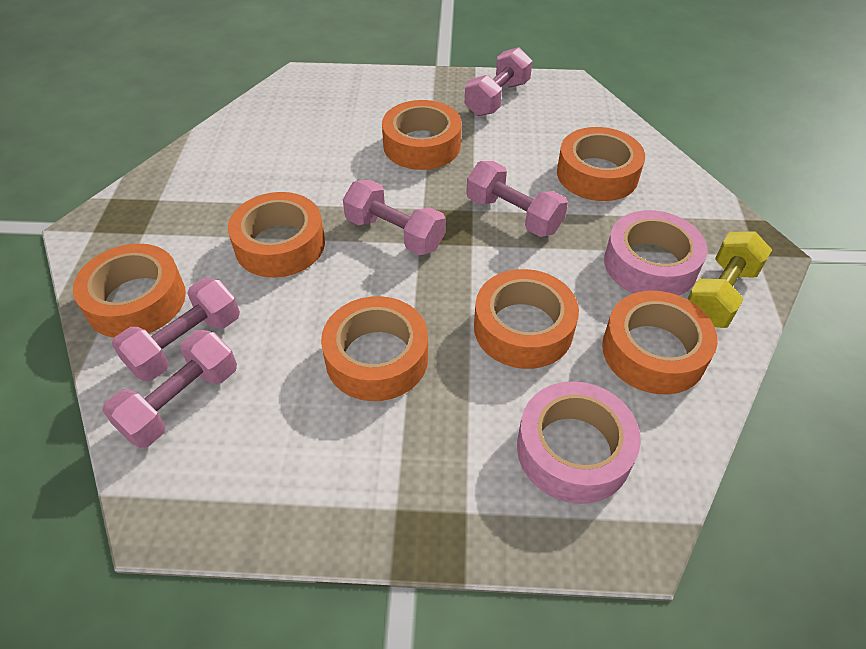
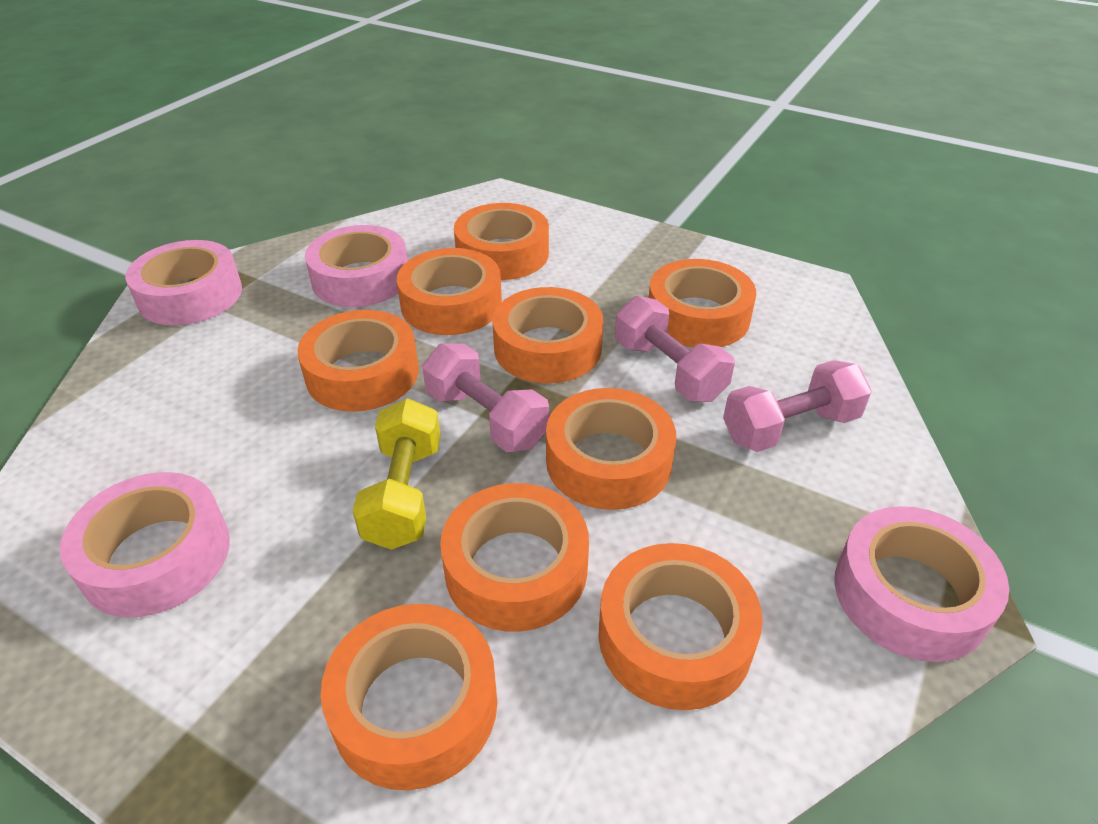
orange tape: [73,244,186,338] [228,192,325,277] [321,296,428,401] [382,100,462,170] [474,269,579,369] [557,127,645,201] [602,291,718,395] = 7 -> [297,310,419,412] [321,604,497,790] [397,248,502,335] [440,483,589,632] [454,203,549,280] [492,287,603,383] [546,388,676,510] [598,543,763,710] [649,259,756,348] = 9
pink dumbbell: [102,330,237,448] [112,278,240,381] [343,180,446,255] [465,47,532,116] [466,161,568,237] = 5 -> [422,343,549,452] [615,296,735,402] [723,360,872,452] = 3
pink tape: [517,381,641,504] [604,210,707,295] = 2 -> [60,472,230,618] [125,240,242,325] [305,225,408,307] [834,506,1009,662] = 4

